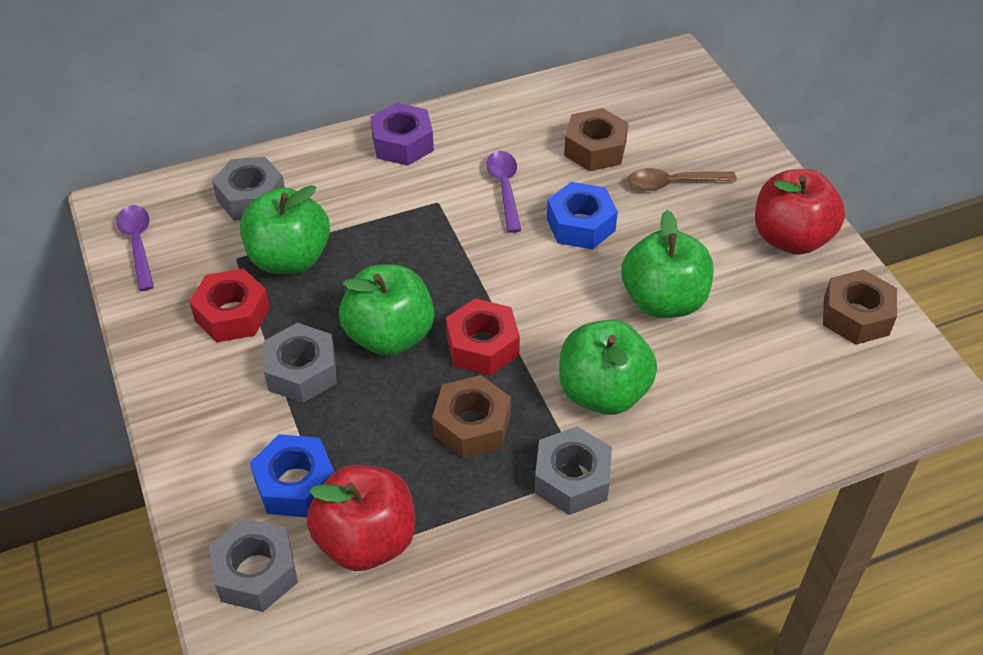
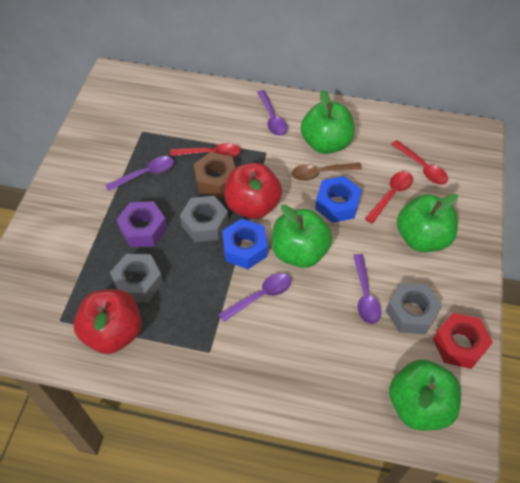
brown nut: [432,375,511,458] [564,108,628,171] [823,269,897,345] = 3 -> [194,152,235,198] = 1
grey nut: [209,518,298,612] [212,157,285,221] [263,323,337,403] [534,426,612,515] = 4 -> [110,254,164,302] [180,196,229,242] [386,283,442,334] = 3
purple spoon: [117,205,154,291] [486,151,521,233] = 2 -> [106,156,174,191] [218,273,291,322] [257,90,288,136] [353,254,381,324] = 4
red nut: [189,268,270,342] [446,298,520,376] = 2 -> [433,313,493,369] = 1
red spoon: none = 0 -> [170,143,241,157] [365,171,413,224] [391,140,448,185] = 3

